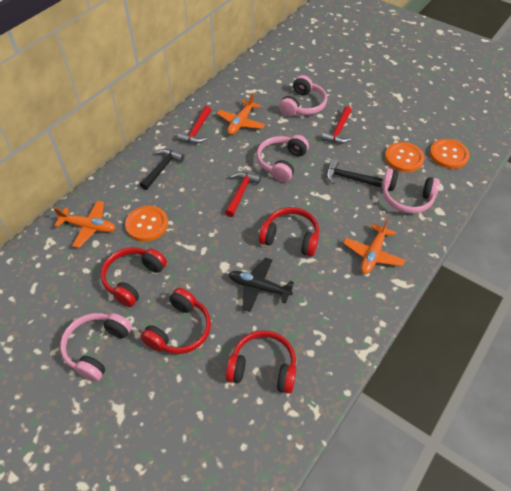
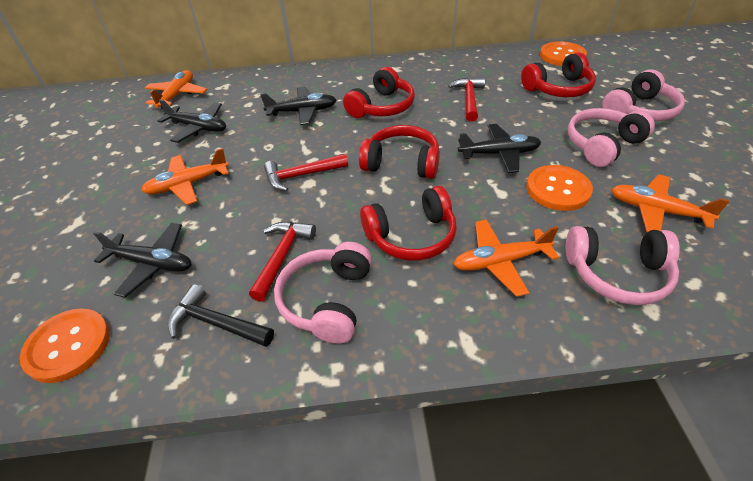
black hammer: [140,149,185,190] [326,159,383,187] = 2 -> [168,284,274,347] = 1
black plane: [229,257,294,312] = 1 -> [93,223,192,298] [158,99,226,143] [260,87,336,125] [458,124,541,173] = 4
orange plane: [53,201,116,248] [217,93,265,135] [343,218,405,274] = 3 -> [141,148,229,205] [145,70,207,109] [453,220,559,297] [611,174,730,232] = 4

